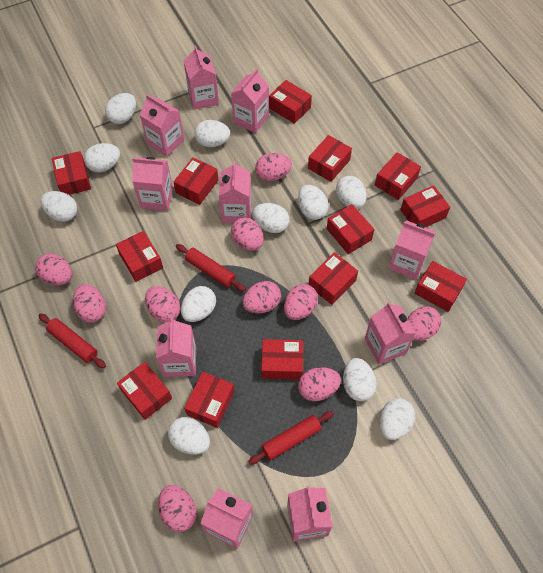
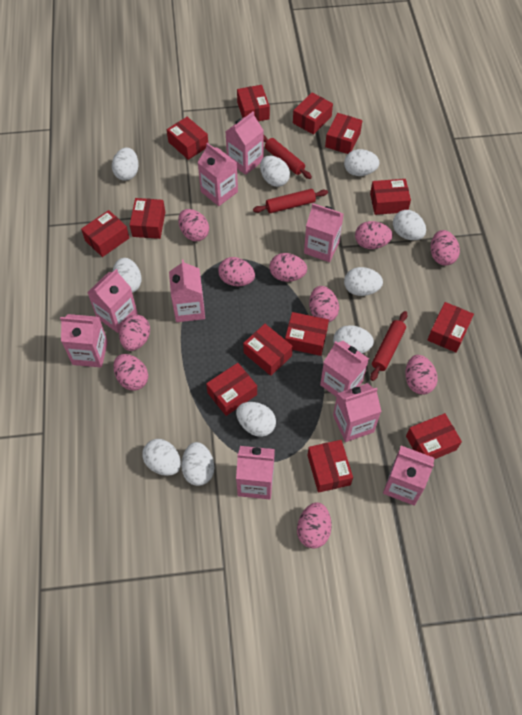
white egg: [40,191,77,222] [84,143,120,173] [105,93,136,124] [168,417,210,455] [181,286,216,322] [194,120,230,147] [252,203,290,233] [298,185,329,220] [336,176,367,209] [343,358,376,401] [379,398,415,440] = 11 -> [112,148,139,181] [112,258,142,293] [142,439,181,476] [181,442,214,486] [236,402,276,437] [260,156,290,187] [333,325,374,354] [344,149,380,176] [344,267,383,296] [393,210,426,240] = 10

